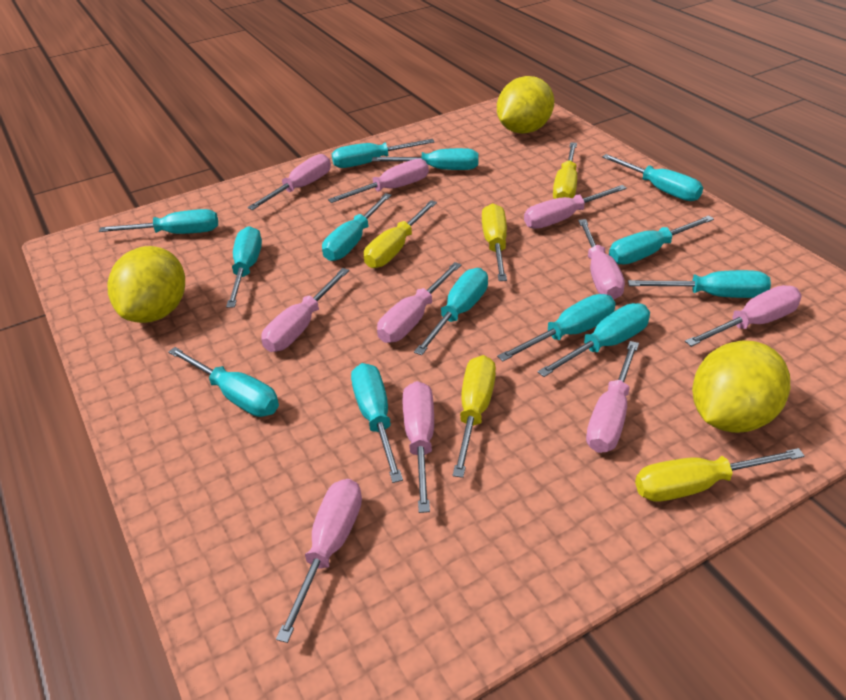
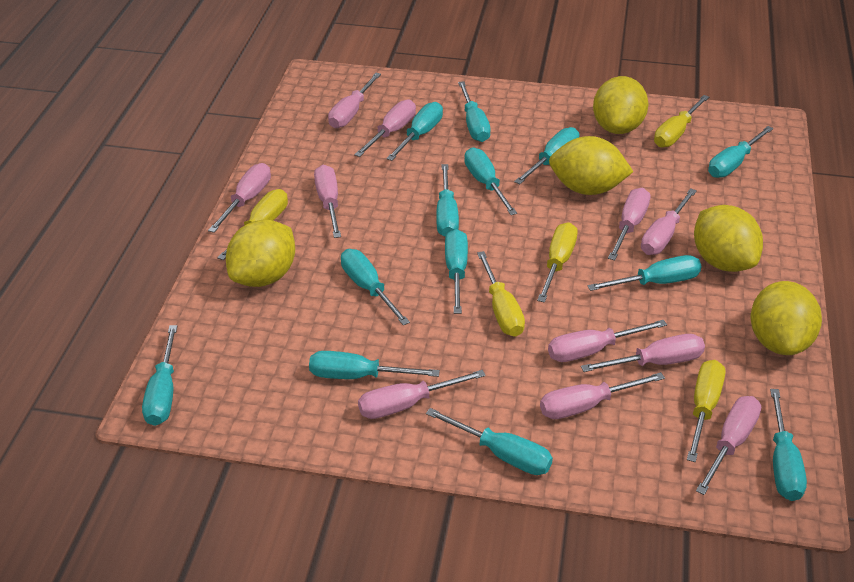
pink screwdriver: [247,154,331,210] [261,268,349,352] [276,479,362,643] [328,159,429,203] [377,262,461,343] [403,381,434,513] [524,185,627,229] [578,219,625,300] [586,341,639,453] [685,285,802,347] = 10 -> [208,163,271,233] [314,165,341,238] [328,73,381,128] [354,100,416,157] [358,370,486,419] [540,372,665,419] [548,320,667,362] [581,334,705,372] [608,188,651,260] [641,188,697,255] [696,396,761,495] = 11
yellow lemon: [108,246,185,323] [497,76,554,134] [692,340,790,433] = 3 -> [226,220,295,287] [549,136,634,195] [593,76,648,134] [694,205,763,272] [751,281,822,355] = 5

